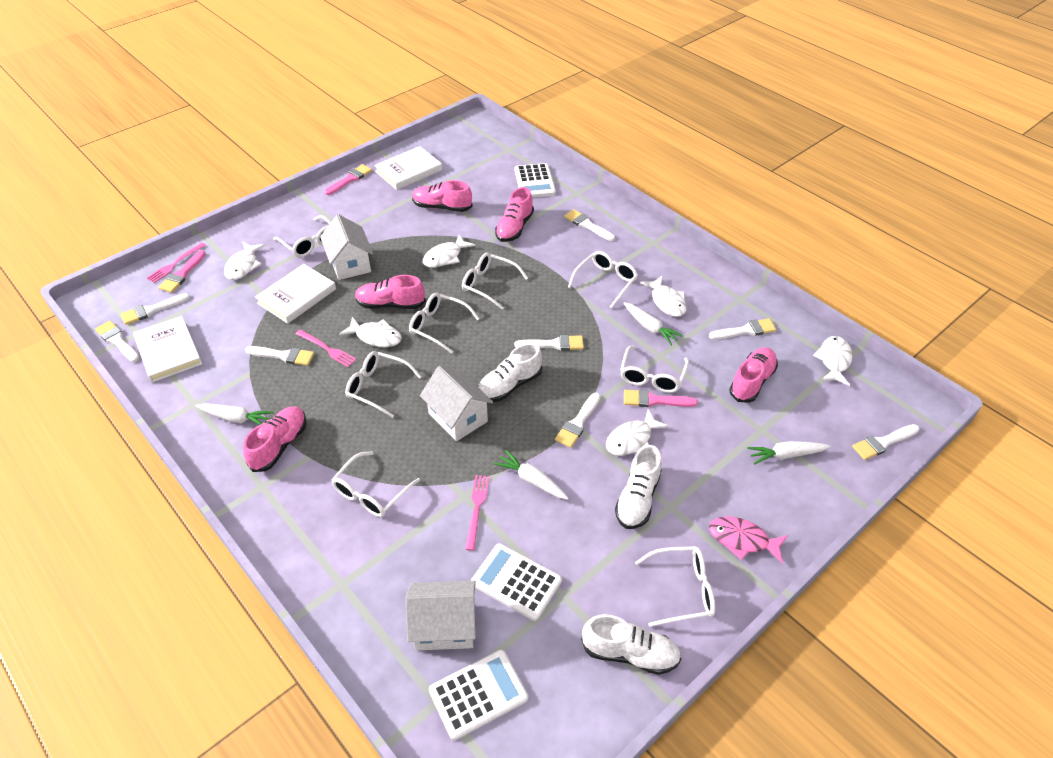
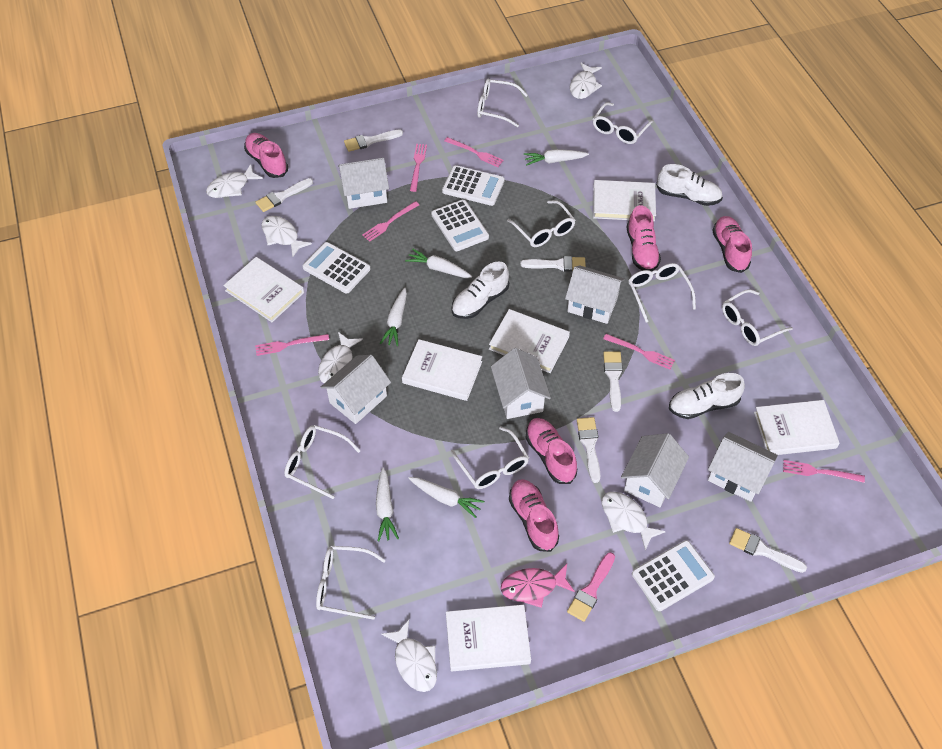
pink brush: [158,250,206,293] [324,164,372,195] [624,389,698,407] = 3 -> [567,552,615,622] = 1
pink fork: [147,243,206,283] [296,330,357,367] [465,475,490,551] = 3 -> [255,334,329,356] [362,201,419,242] [410,144,427,192] [444,137,504,167] [603,334,675,370] [783,460,865,483] = 6
white book: [133,316,202,382] [255,264,336,324] [374,146,442,190] = 3 -> [223,257,304,322] [402,339,482,401] [446,605,531,671] [489,309,570,373] [593,180,656,222] [754,400,840,455] = 6
white brush: [95,321,140,362] [121,293,190,325] [245,346,314,366] [514,335,584,351] [555,393,600,448] [564,209,615,241] [709,318,776,340] [852,424,919,460] = 8 -> [255,178,313,212] [344,129,403,152] [520,256,586,272] [577,417,600,483] [603,351,623,412] [729,528,807,573] = 6
white calculator: [429,650,528,740] [471,543,562,621] [515,163,556,197] = 3 -> [302,242,371,293] [431,199,489,251] [442,165,505,206] [632,540,715,611] = 4
white carrot: [196,403,273,425] [494,450,569,500] [623,302,683,345] [747,441,831,465] = 4 -> [376,467,399,542] [380,288,407,346] [405,248,472,278] [408,477,485,518] [524,149,589,166] = 5
white house: [320,214,373,280] [406,581,476,651] [420,366,493,441] = 3 -> [321,355,391,424] [338,158,389,209] [491,348,551,419] [565,265,625,324] [621,433,689,507] [708,432,778,502] = 6

